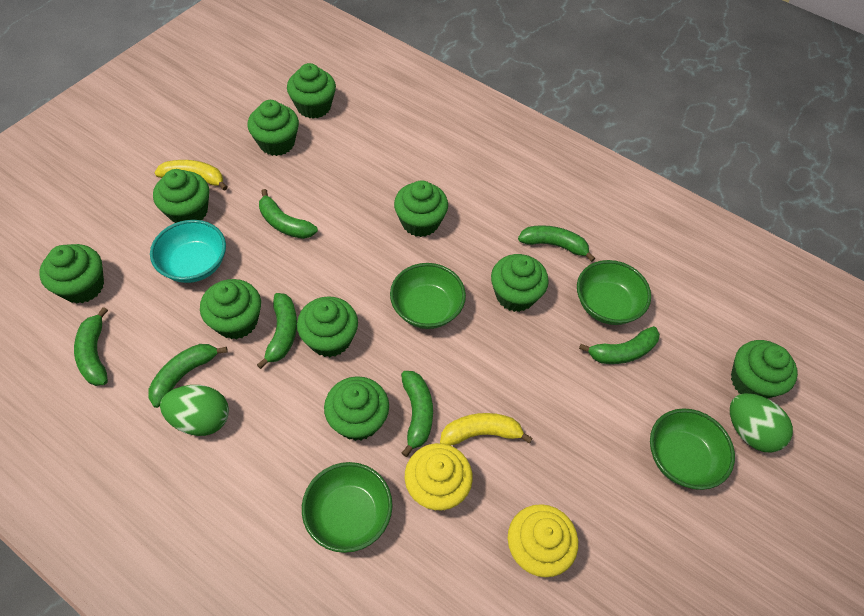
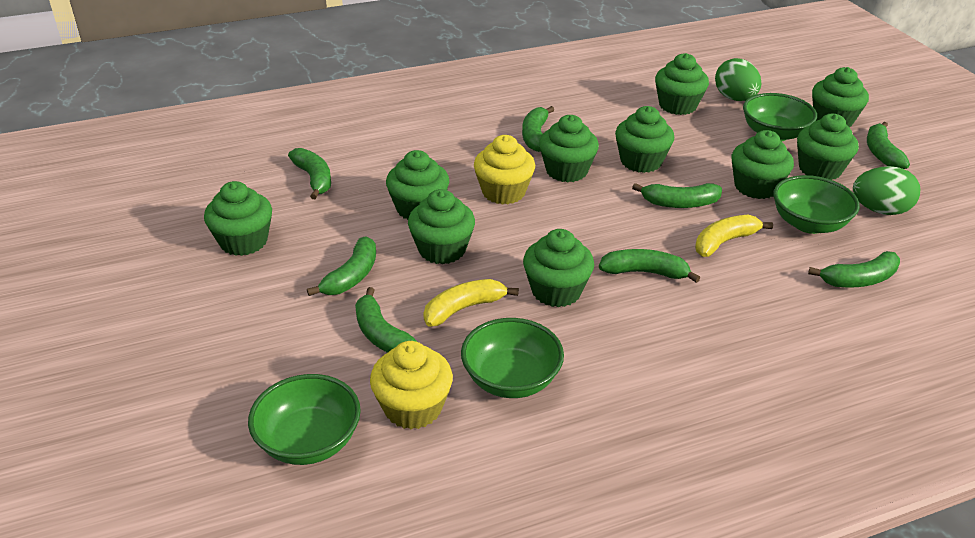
green banana: [74,307,108,386] [148,344,228,408] [257,293,297,369] [259,189,318,239] [401,371,433,457] [518,225,596,262] [579,326,660,364] = 7 -> [288,148,331,199] [307,236,376,296] [355,287,417,353] [522,106,554,152] [599,249,700,283] [632,183,722,208] [808,251,900,287] [867,122,910,169] = 8
turquoise bowl: [150,220,226,283] = 1 -> none = 0

